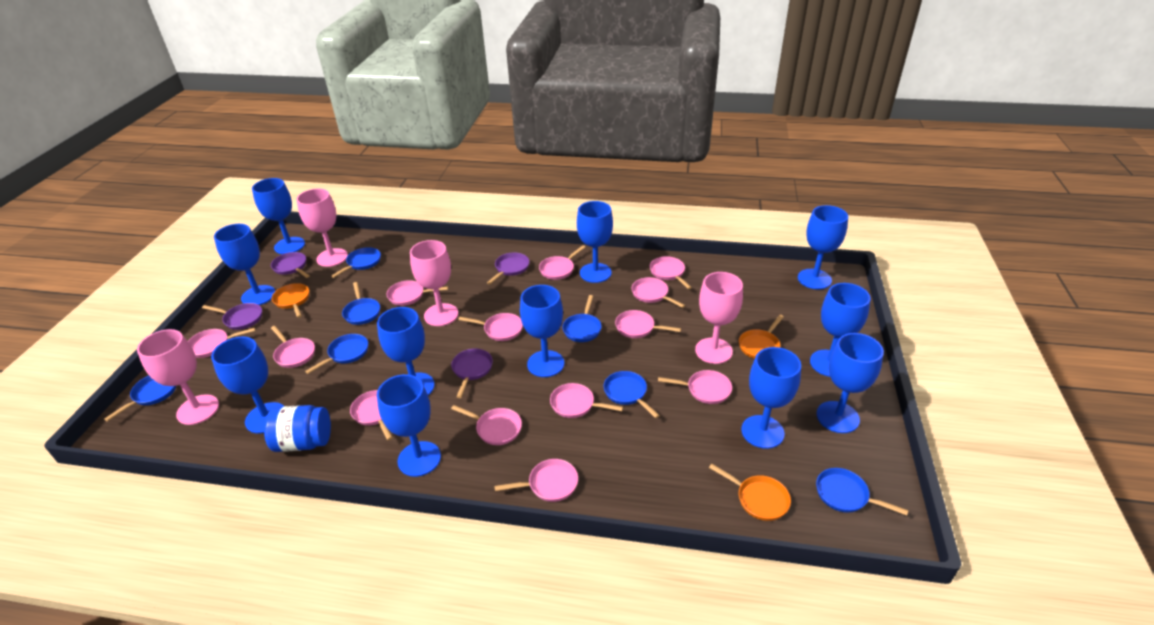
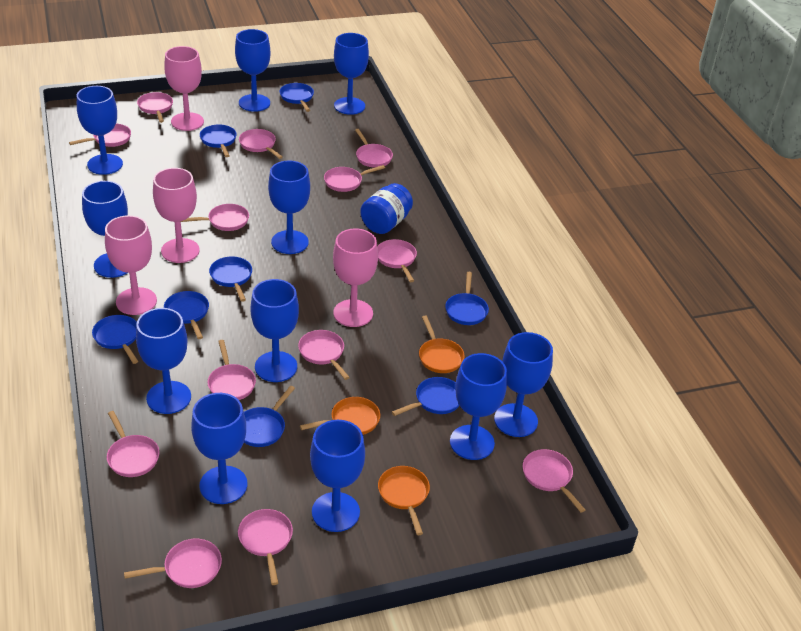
blue pan: [104,376,176,422] [305,334,368,374] [331,247,381,278] [342,282,380,325] [562,295,602,342] [604,371,660,418] [816,468,908,516] = 7 -> [92,315,138,364] [164,291,209,339] [200,125,237,157] [209,257,252,302] [244,386,295,447] [280,83,314,112] [392,377,460,416] [445,272,489,325] = 8
purple pan: [202,303,262,330] [271,252,310,278] [451,349,493,398] [487,252,529,285] = 4 -> none = 0

